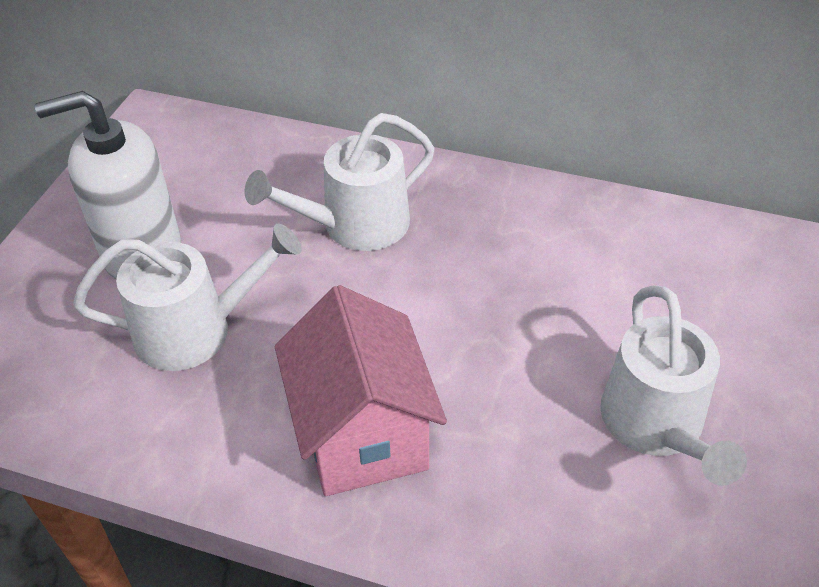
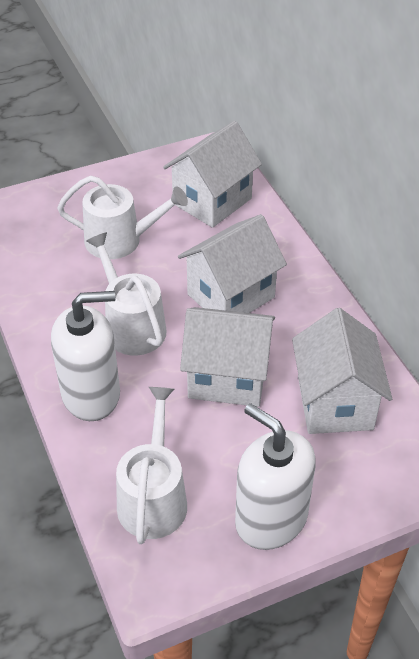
pink house: [275,285,447,496] = 1 -> none = 0
white house: none = 0 -> [163,121,262,228] [178,214,287,313] [180,307,275,407] [292,308,392,434] = 4
white soap dispenser: [35,91,181,279] = 1 -> [51,291,120,421] [235,403,316,550] = 2

